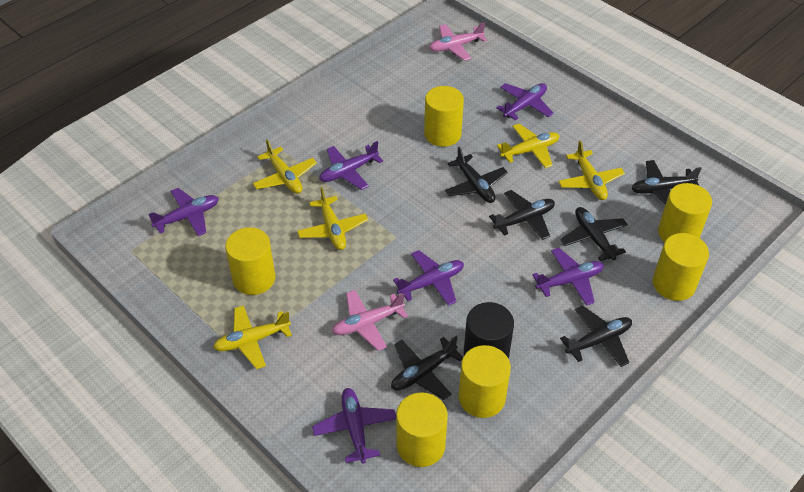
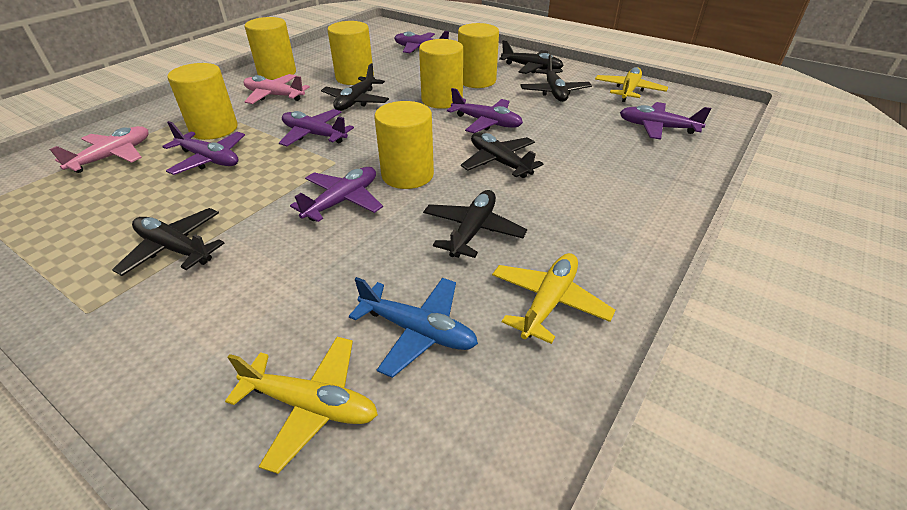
black cylinder: [464,302,514,359] = 1 -> none = 0
blue plane: none = 0 -> [349,277,478,378] = 1
yellow plane: [213,305,292,369] [252,140,317,194] [297,187,368,250] [497,123,560,168] [558,141,625,200] = 5 -> [225,337,378,474] [492,253,616,344] [595,67,668,102] = 3

